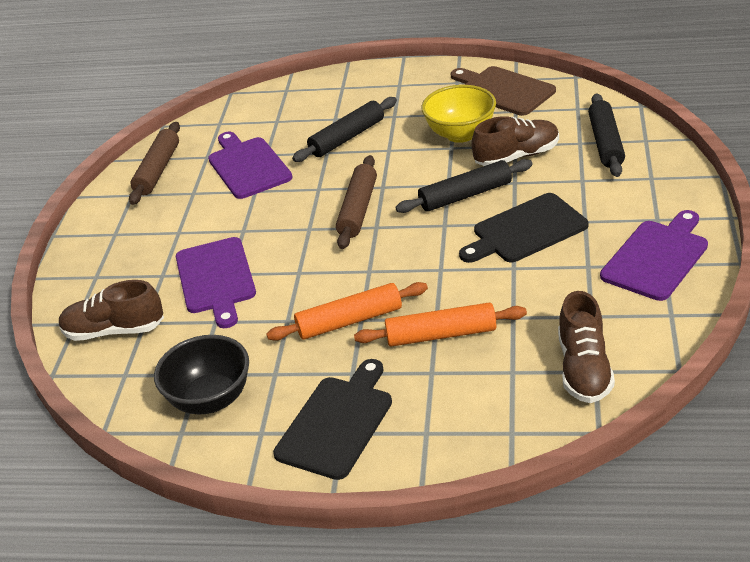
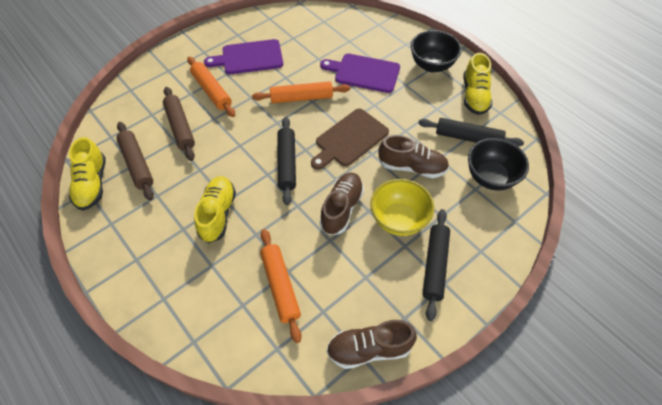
black bowl: [154,335,249,414] = 1 -> [411,30,462,72] [468,138,529,190] = 2
black cutting board: [273,359,392,480] [459,193,588,263] = 2 -> none = 0
orange rolling pin: [266,282,428,341] [354,302,527,347] = 2 -> [187,56,235,117] [252,81,350,103] [260,229,302,343] = 3
purple cutting board: [176,237,256,328] [208,132,293,199] [600,210,708,301] = 3 -> [204,39,283,74] [320,54,400,93] = 2
yellow shoe: none = 0 -> [69,137,106,211] [194,176,236,243] [464,53,492,115] = 3

